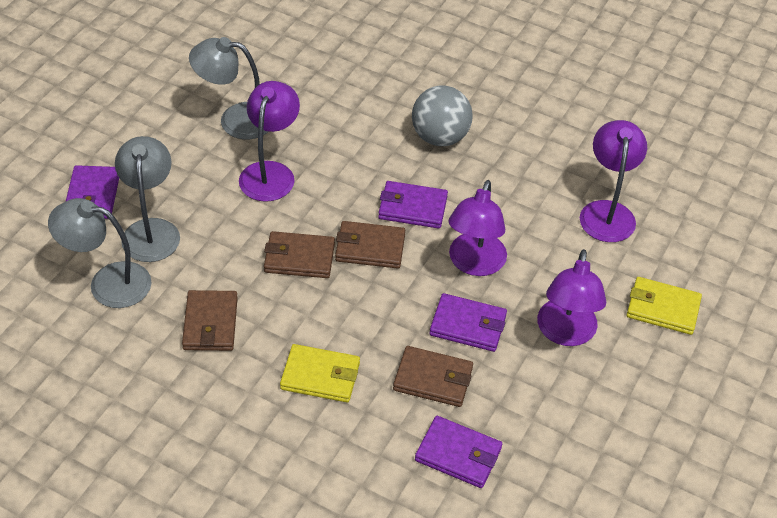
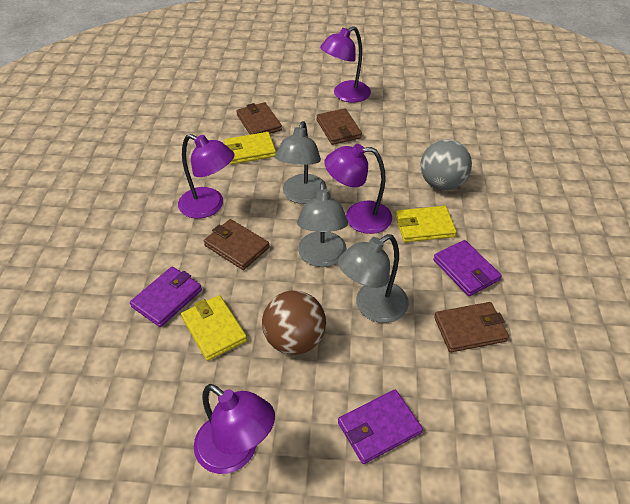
brown ball: none = 0 -> [262,290,326,355] = 1
purple wallet: [66,165,119,219] [378,181,448,229] [415,416,502,488] [429,293,507,352] = 4 -> [130,267,202,327] [338,390,423,464] [433,240,502,296] = 3
yellow wallet: [280,344,360,402] [627,277,702,335] = 2 -> [181,295,247,361] [224,132,276,164] [395,206,457,242] = 3

